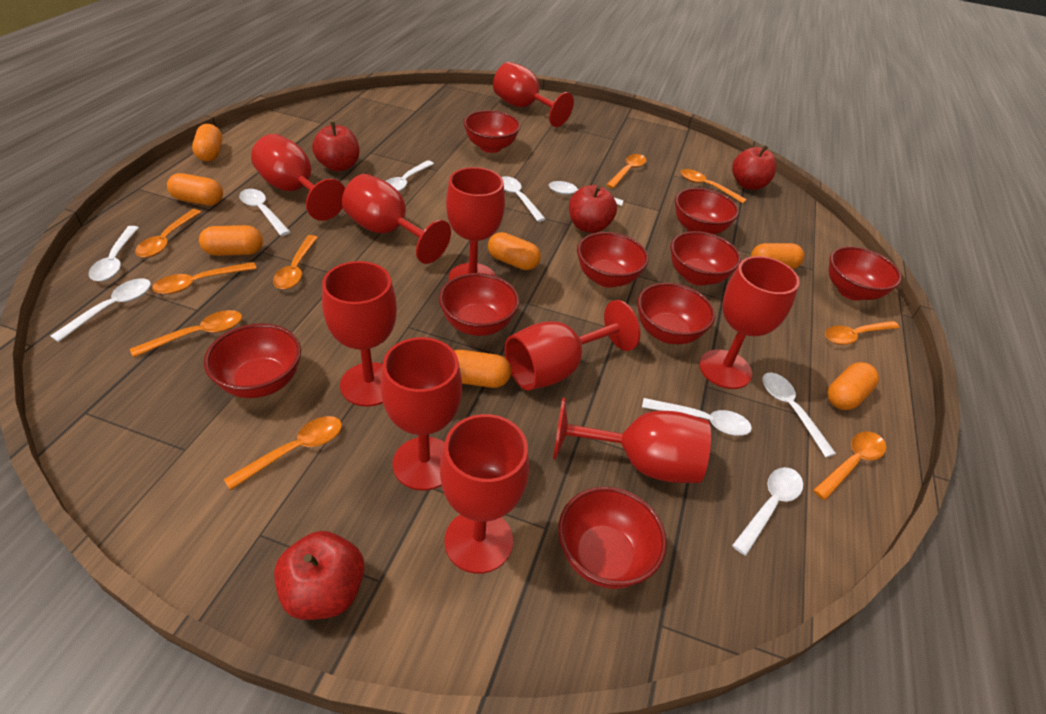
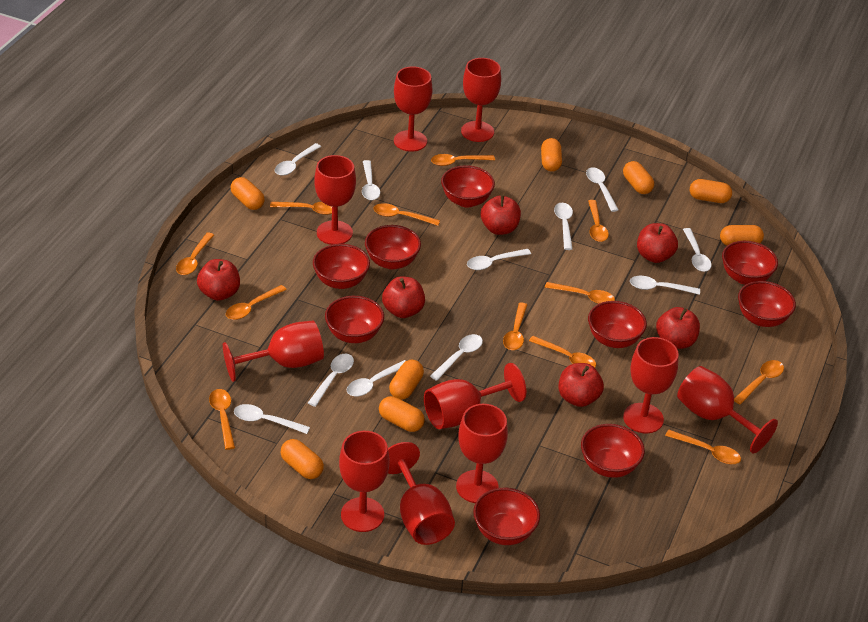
orange capsule: [167,173,223,205] [192,124,222,162] [199,225,263,256] [454,350,511,388] [488,232,541,270] [751,243,804,269] [828,362,879,410] = 7 -> [231,177,265,210] [280,439,324,479] [379,396,425,432] [389,360,424,400] [541,138,562,172] [623,161,654,194] [690,179,732,203] [720,225,764,246] = 8
orange spoon: [130,310,242,358] [135,209,201,258] [152,262,257,294] [224,416,342,490] [273,235,318,289] [606,154,646,189] [680,169,747,204] [813,432,886,500] [825,321,900,345] = 9 -> [176,232,214,275] [209,389,235,450] [226,285,287,320] [270,202,332,215] [373,203,440,226] [431,154,495,166] [503,303,527,350] [529,336,596,368] [545,282,615,304] [588,200,609,242] [665,430,741,464] [734,360,784,405] = 12
red apple: [274,531,365,620] [312,122,359,171] [569,185,617,233] [732,145,777,190] = 4 -> [197,259,240,301] [382,276,425,318] [481,195,521,235] [558,363,604,407] [637,223,678,263] [656,307,700,349] = 6
white spoon: [51,278,151,342] [89,226,139,281] [239,189,290,236] [386,160,434,192] [502,176,545,222] [549,181,623,206] [642,398,752,436] [732,467,803,556] [763,373,836,457] = 9 -> [234,404,310,434] [275,143,321,176] [308,354,354,407] [347,360,405,397] [362,160,380,200] [430,334,483,381] [467,249,531,270] [554,203,573,250] [586,167,619,212] [630,276,700,295] [683,228,711,272] = 11

